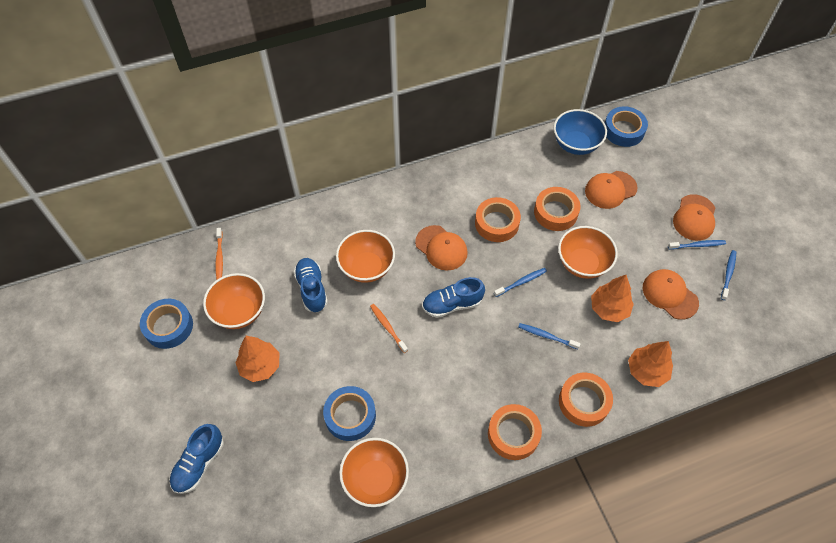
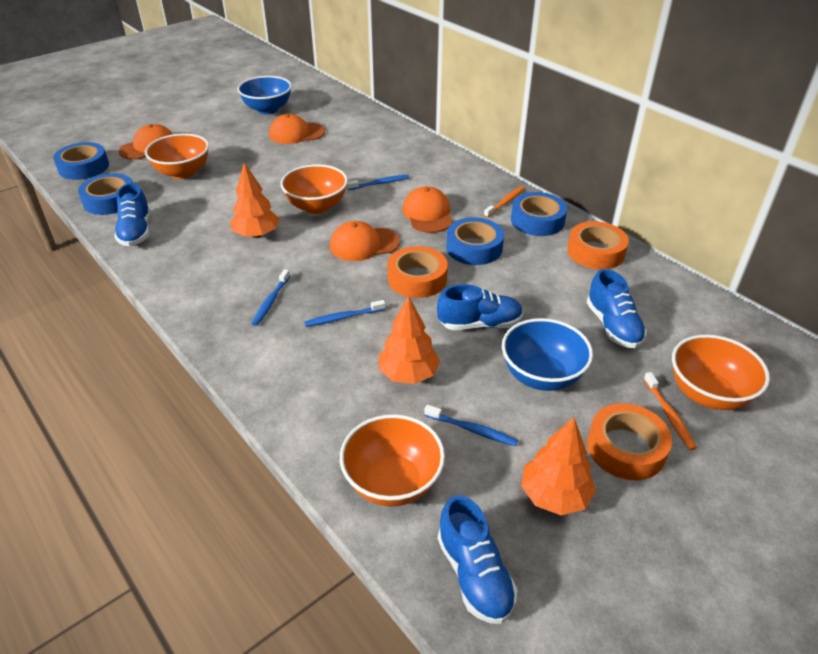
blue bowl: [554,109,607,155] = 1 -> [237,76,292,114] [502,318,593,391] = 2
blue shoe: [169,424,224,494] [294,258,328,312] [422,277,485,318] = 3 -> [114,183,150,246] [437,284,523,330] [438,495,518,624] [587,269,647,348] = 4
blue tape: [140,299,193,349] [323,386,376,441] [605,106,648,147] = 3 -> [53,142,109,180] [78,173,133,215] [446,217,504,265] [511,192,567,236] = 4
orange tape: [475,197,521,242] [488,404,542,460] [534,187,581,231] [559,373,613,427] = 4 -> [387,246,448,298] [567,221,629,269] [587,403,672,480] = 3

